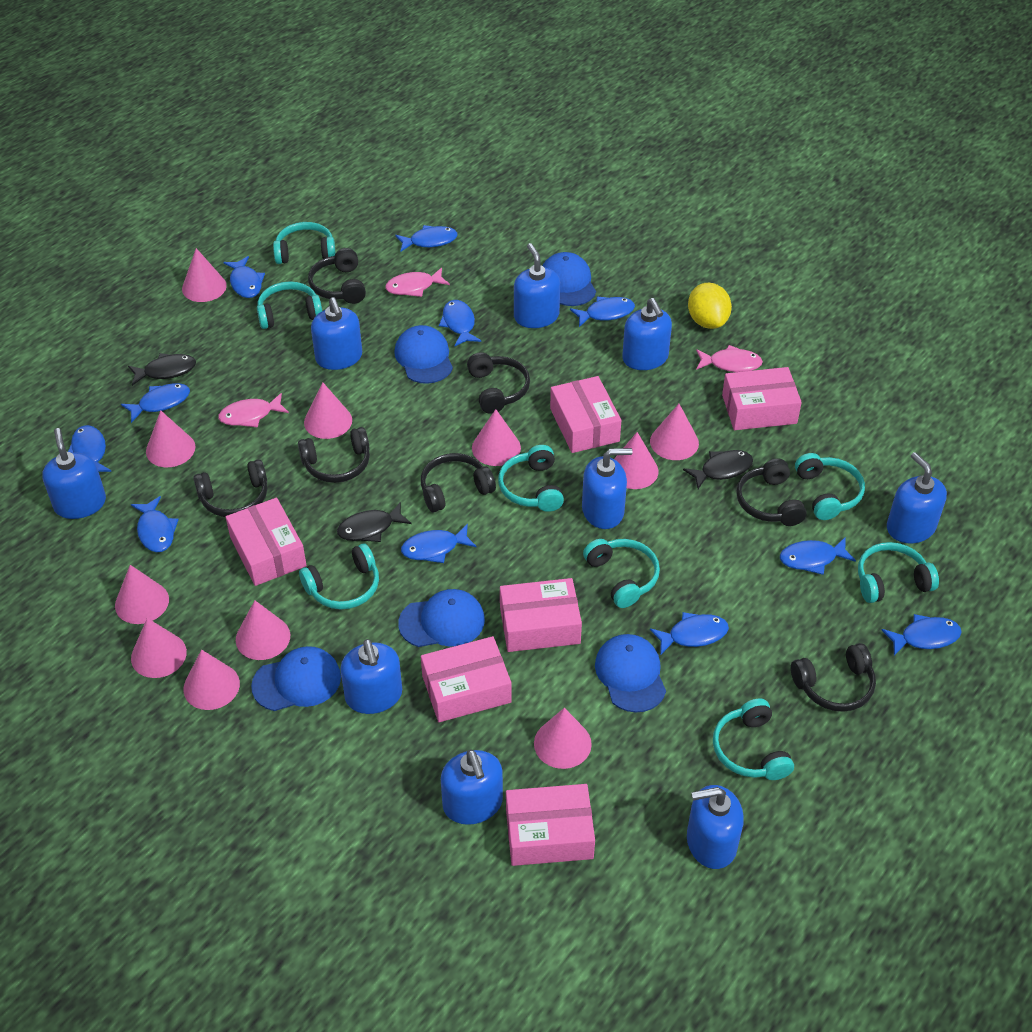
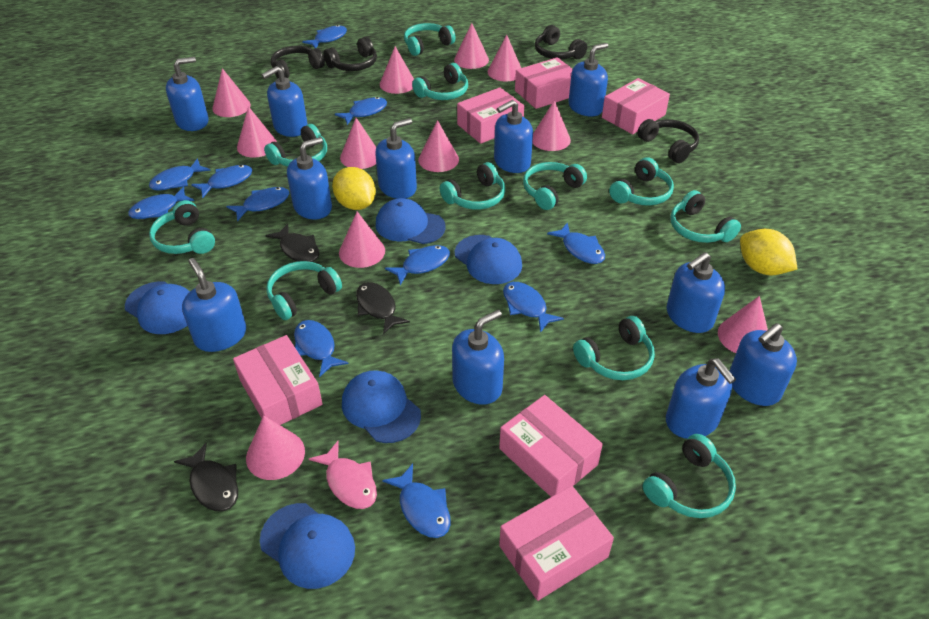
black headphones: [193,459,267,517] [298,427,370,483] [308,248,366,304] [421,453,496,512] [467,352,530,414] [736,459,807,526] [791,643,876,712] = 7 -> [271,46,325,78] [323,37,377,71] [535,25,587,59] [637,119,699,163] = 4
blue soap dispenser: [42,428,106,519] [311,297,362,370] [340,639,402,714] [441,750,503,825] [514,243,560,328] [582,448,633,529] [622,298,672,370] [687,785,744,869] [887,452,947,543] = 9 -> [166,57,209,131] [182,258,246,352] [262,66,308,137] [287,137,332,219] [375,118,417,199] [452,310,504,405] [494,100,533,173] [568,43,608,116] [666,252,725,333] [666,359,736,439] [730,323,797,406] = 11
pink fish: [218,393,289,428] [385,268,450,297] [696,345,763,372] = 3 -> [309,441,377,509] = 1
turquoise headphones: [257,281,322,329] [273,222,336,264] [299,543,379,610] [498,445,564,512] [583,539,660,608] [713,699,794,780] [795,453,865,520] [858,542,939,603] = 8 -> [149,200,215,254] [264,124,327,167] [266,261,342,320] [404,23,456,56] [412,63,468,100] [440,162,505,210] [523,162,587,210] [573,316,655,380] [609,157,674,206] [643,434,736,518] [670,190,741,243] = 11
yellow lemon: [688,283,732,329] = 1 -> [332,167,376,210] [740,229,797,276] = 2

